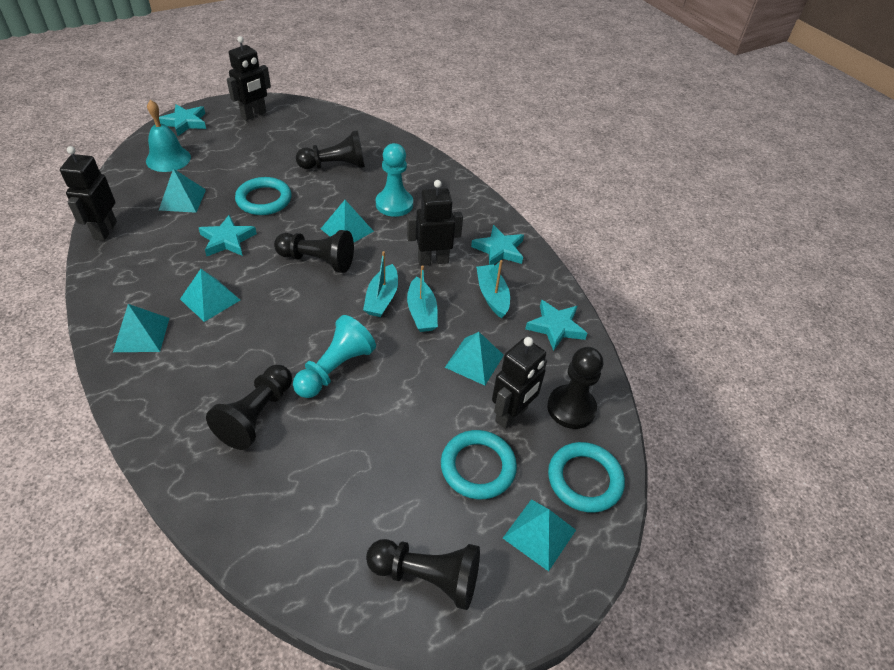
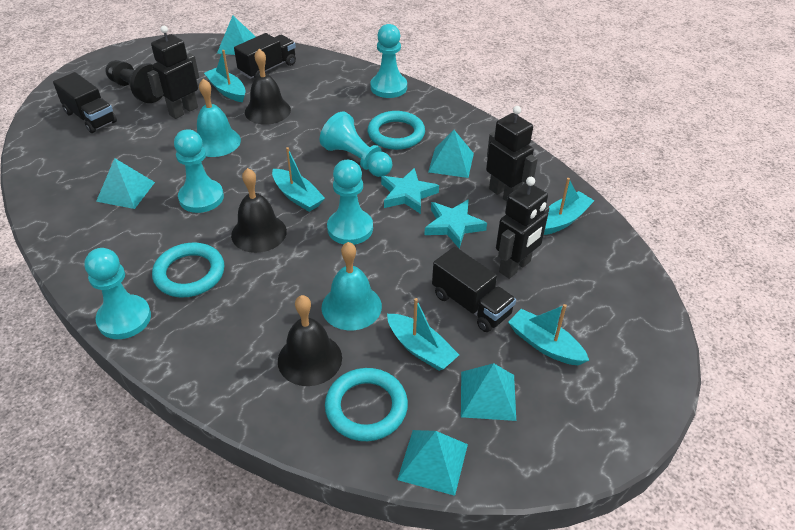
black bell: none = 0 -> [231,168,287,253] [245,49,291,125] [278,295,342,386] = 3
black pawn: [206,365,292,450] [274,230,354,273] [296,130,365,169] [366,539,480,610] [547,347,603,429] = 5 -> [105,60,163,103] = 1
black robot: [60,146,117,241] [227,36,271,120] [407,180,463,266] [492,337,547,429] = 4 -> [147,26,199,119] [486,106,538,202] [496,177,549,279] = 3
black truck: none = 0 -> [53,72,117,133] [234,33,296,79] [432,247,516,332] = 3
turquoise bell: [146,100,191,172] = 1 -> [197,79,241,157] [321,242,382,330] = 2
turquoise boat: [363,251,398,317] [407,265,438,332] [476,260,510,318] = 3 -> [204,50,246,102] [272,147,325,212] [387,298,459,371] [508,304,589,366] [544,178,594,235] = 5
turquoise pawn: [293,315,376,398] [376,143,413,217] = 2 -> [85,248,151,339] [174,129,224,213] [320,112,392,177] [327,160,373,245] [370,24,407,98] = 5
turquoise pyramid: [113,304,170,352] [159,169,206,213] [180,269,240,322] [321,200,374,242] [445,332,504,386] [503,499,576,571] = 6 -> [96,158,155,209] [217,15,256,55] [397,430,468,496] [428,130,474,178] [461,363,516,421] = 5
turquoise star: [159,104,206,136] [199,215,257,256] [471,225,524,265] [525,300,587,351] = 4 -> [381,168,439,214] [424,200,487,249] = 2

